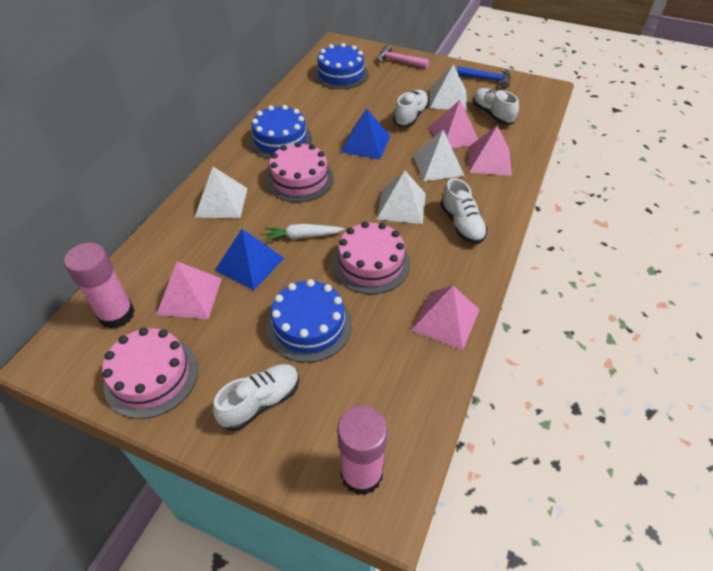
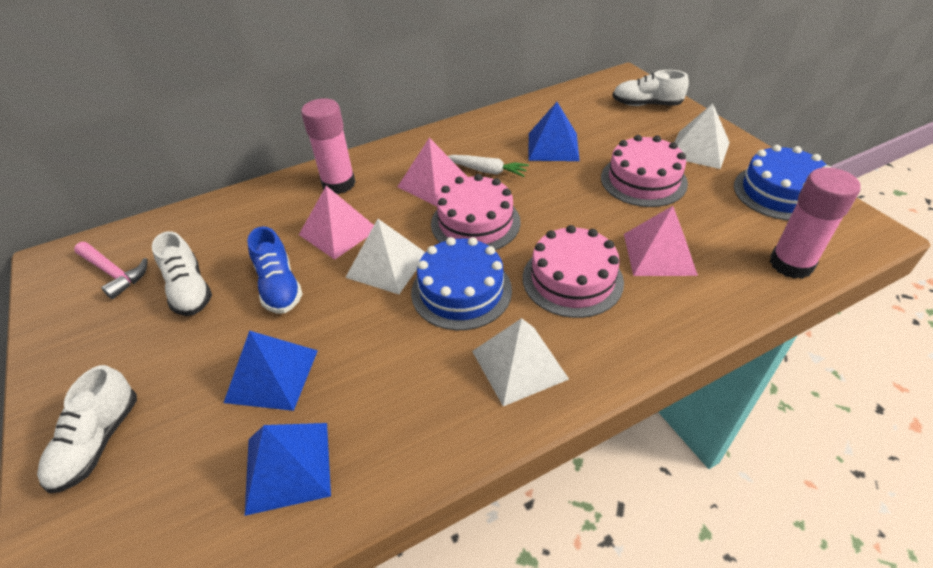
blue cake: [249,105,312,159] [266,279,352,362] [314,43,369,89] = 3 -> [411,237,512,330] [734,145,831,221] = 2
blue hammer: [457,66,511,89] = 1 -> none = 0
blue pyramid: [215,229,284,290] [341,108,390,160] = 2 -> [224,331,318,411] [245,423,331,516] [529,102,580,161] = 3
blue shoe: none = 0 -> [247,226,303,313] = 1
pink pyramid: [156,261,222,319] [411,286,480,350] [429,100,478,148] [468,125,512,176] = 4 -> [299,186,374,260] [397,138,467,207] [624,206,698,276] = 3
white pyramid: [195,167,248,219] [377,170,426,224] [413,130,464,181] [430,64,467,110] = 4 -> [345,219,425,294] [472,318,569,406] [675,103,730,169] = 3
white shoe: [213,364,299,431] [393,90,429,127] [441,178,488,244] [473,88,519,125] = 4 -> [37,365,137,493] [152,231,212,316] [613,70,689,106] = 3

